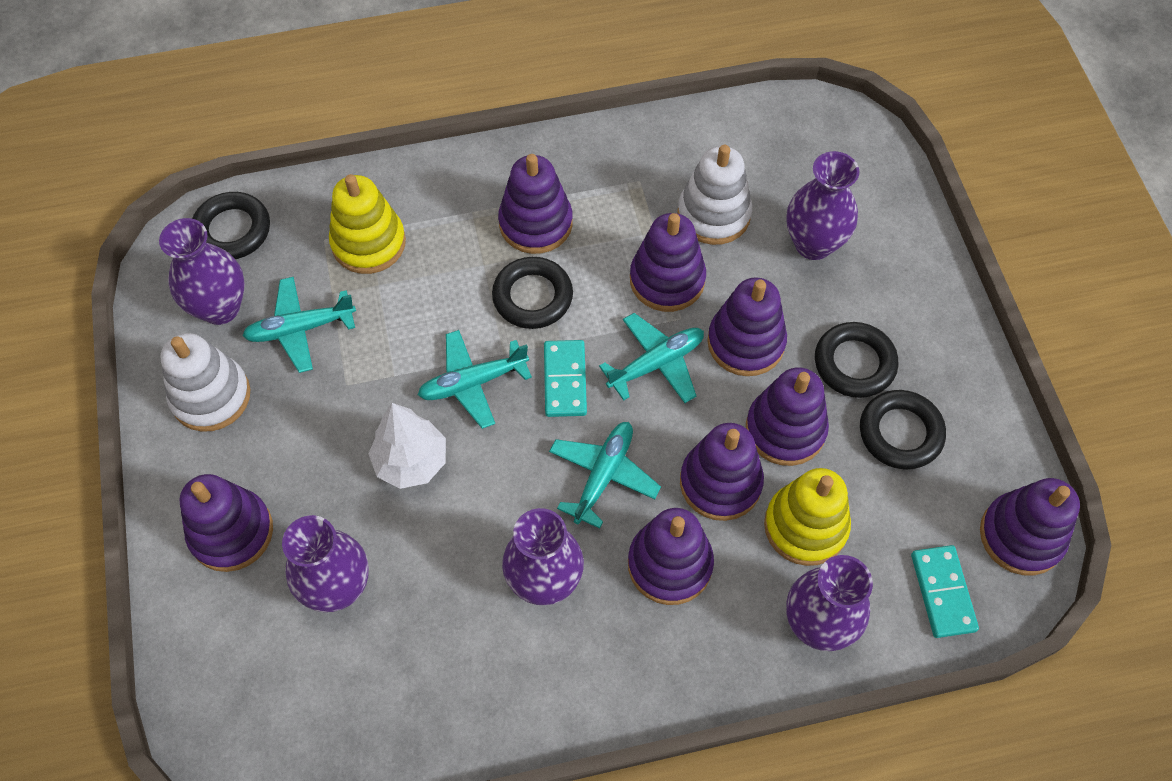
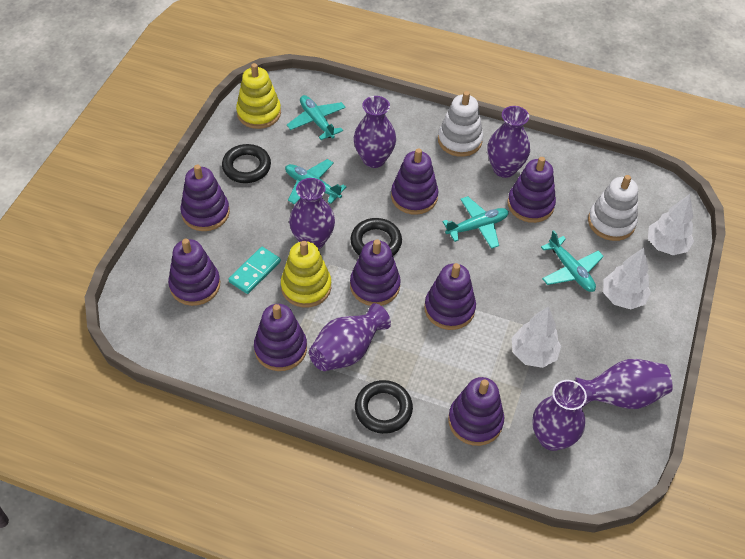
black ring: [192,192,270,259] [492,257,573,329] [815,322,898,398] [860,390,946,470] = 4 -> [222,144,271,183] [350,218,402,256] [355,380,413,434] = 3
purple vase: [159,218,245,325] [282,515,369,612] [502,508,584,605] [786,555,873,651] [787,151,859,260] = 5 -> [289,178,335,249] [309,303,391,371] [354,96,396,168] [487,106,530,178] [532,380,587,451] [575,359,673,409] = 6
turquoise domino: [544,340,587,417] [911,545,979,638] = 2 -> [228,247,281,294] = 1
white tree: [368,403,446,489] = 1 -> [511,306,561,368] [603,248,651,309] [648,194,694,255] = 3

